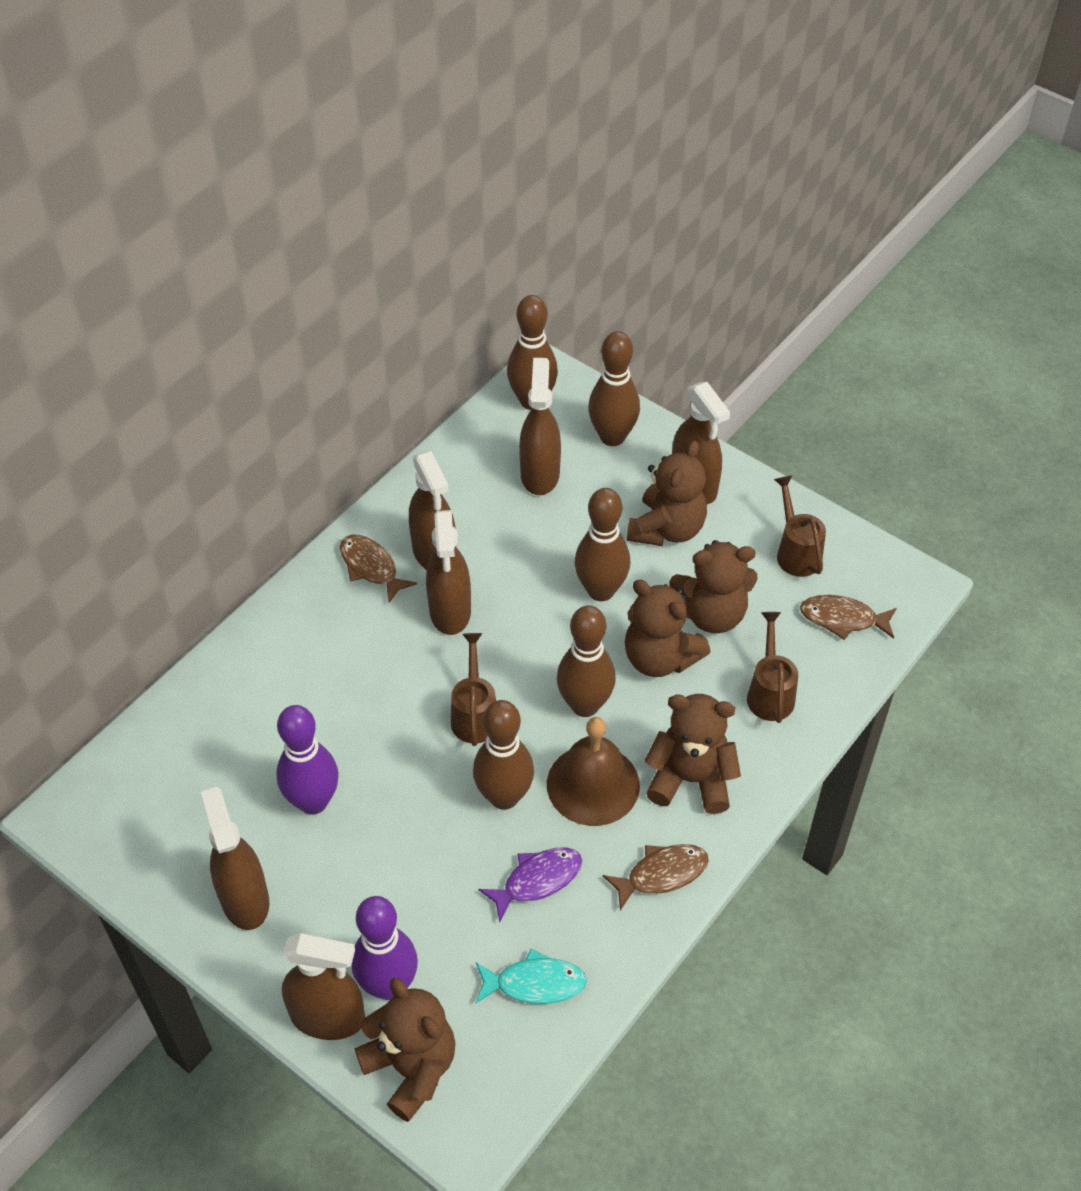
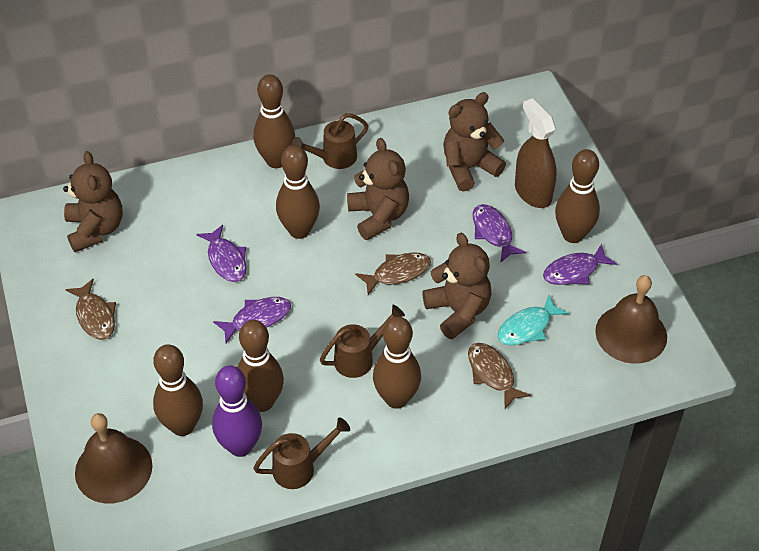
brown bell: [547,717,640,826] = 1 -> [75,413,152,504] [595,275,667,364] = 2
brown bowling pin: [473,700,534,810] [507,295,558,410] [557,605,616,717] [575,488,630,601] [588,331,640,446] = 5 -> [153,344,203,436] [237,320,284,412] [253,74,295,168] [276,145,320,239] [373,316,421,409] [555,149,600,243] = 6
brown spray bottle: [201,787,269,930] [282,933,365,1040] [409,451,456,570] [426,510,471,635] [519,358,561,495] [672,382,730,504] = 6 -> [515,98,557,208] = 1
brown teddy bear: [355,978,455,1122] [624,580,711,677] [627,440,707,546] [644,694,741,814] [669,540,758,633] = 5 -> [63,151,122,252] [347,138,409,240] [422,233,492,339] [443,92,506,192] = 4
purple bowling pin: [276,705,339,814] [351,896,418,1000] = 2 -> [212,366,262,457] = 1
purple fish: [478,847,582,922] = 1 -> [196,224,247,282] [213,297,291,343] [473,204,526,263] [543,244,617,285] = 4

